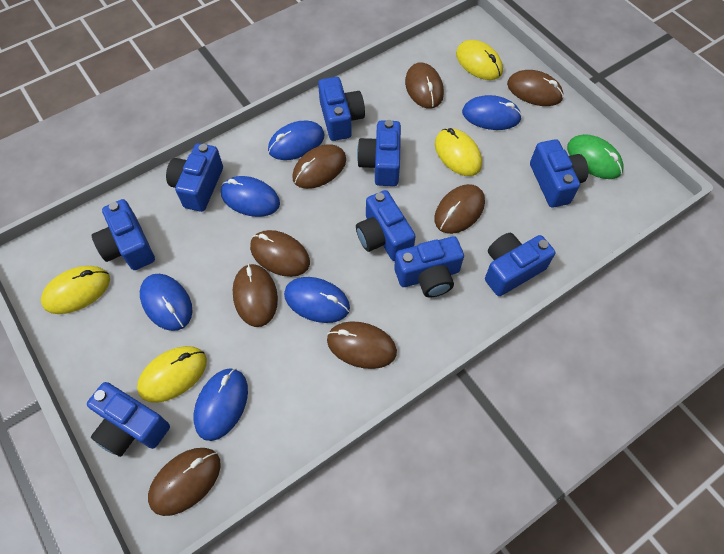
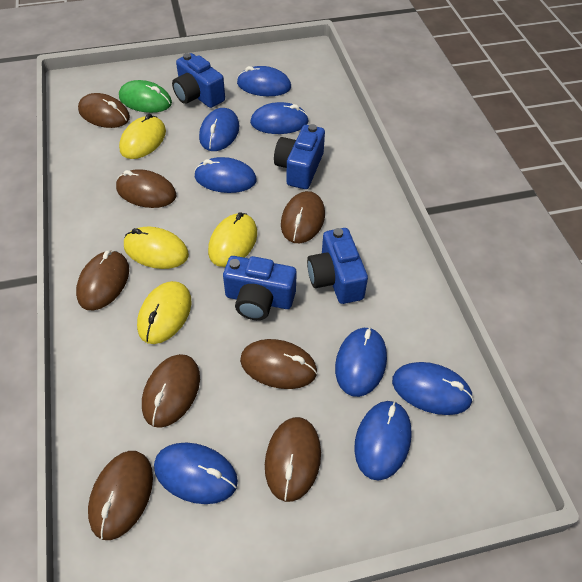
blue camera: [87,382,170,457] [92,199,155,270] [166,143,223,212] [318,77,365,141] [356,190,416,261] [357,120,401,186] [394,236,464,298] [485,233,555,296] [530,139,588,208] = 9 -> [172,53,225,108] [223,256,297,320] [274,124,325,189] [307,228,368,304] = 4
blue mouse: [140,274,192,331] [194,368,248,441] [221,176,280,217] [268,121,324,160] [284,277,350,323] [462,95,522,130] = 6 -> [154,443,238,504] [194,157,257,193] [199,108,239,151] [237,66,291,96] [250,102,309,134] [335,327,387,397] [354,401,411,480] [392,362,473,415] = 8

